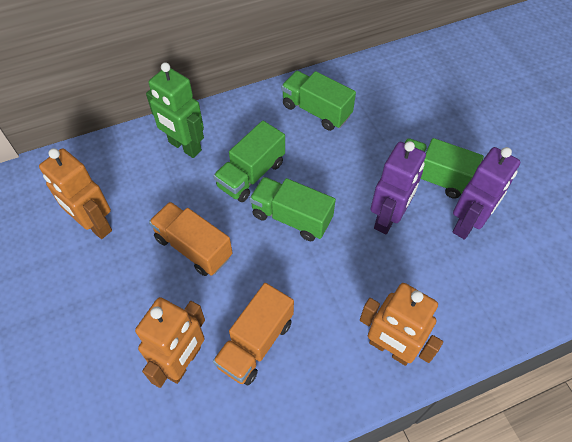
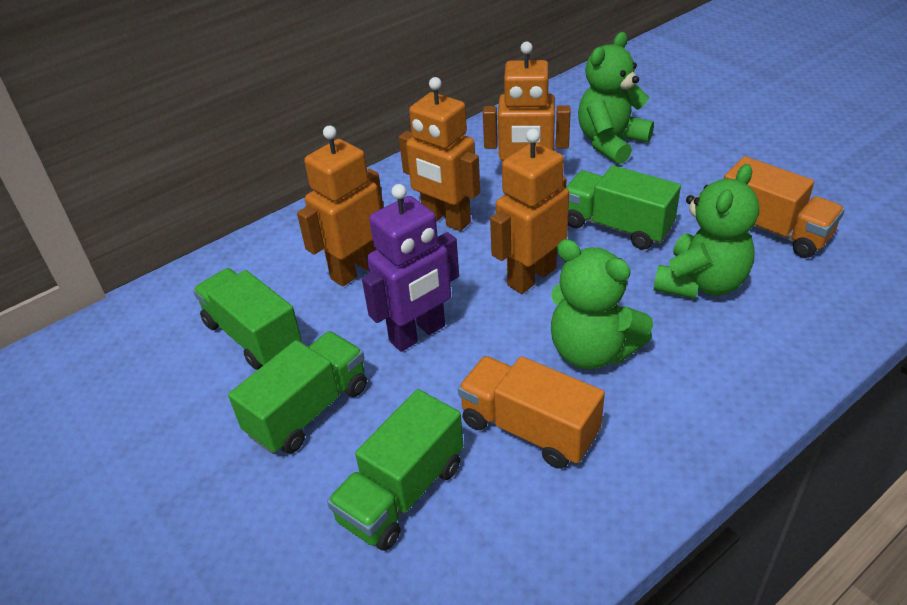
green robot: [146,62,204,158] = 1 -> none = 0
green teddy bear: none = 0 -> [551,239,653,369] [578,32,654,164] [654,164,759,299] = 3
orange robot: [39,148,112,239] [135,297,205,388] [360,283,443,366] = 3 -> [297,125,384,287] [399,77,480,231] [483,42,570,160] [490,129,569,294] = 4
purple robot: [370,141,426,234] [453,147,520,239] = 2 -> [362,184,459,352] = 1

